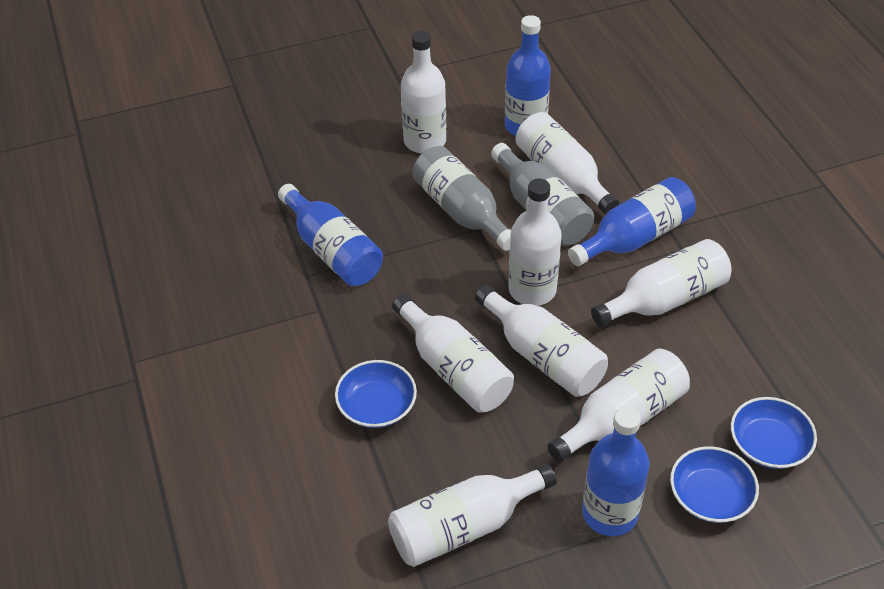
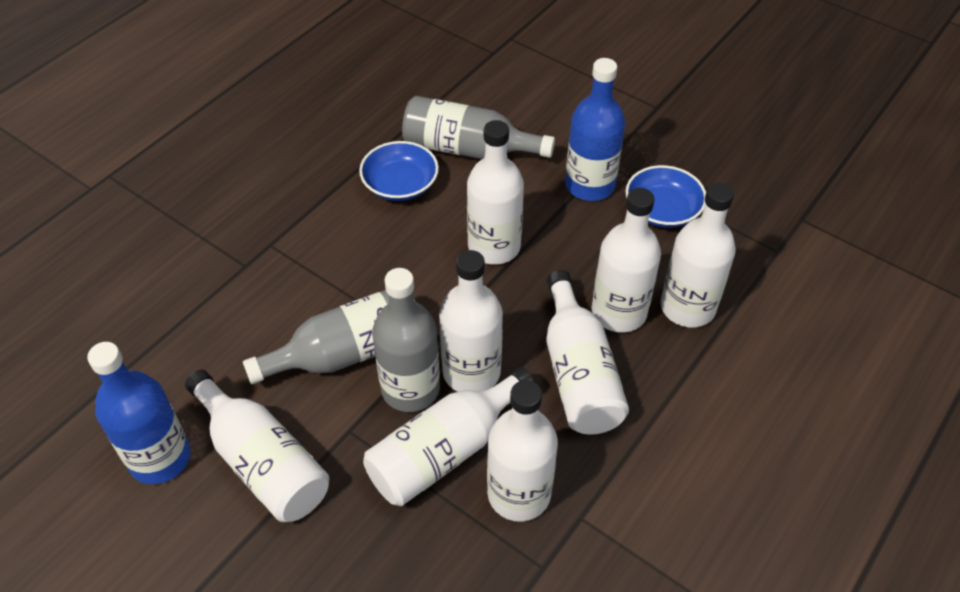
blue bottle: [278,184,383,286] [505,15,551,136] [568,177,696,266] [582,407,650,536] = 4 -> [87,342,191,484] [565,58,625,201] = 2
blue bowl: [335,360,417,428] [670,446,759,523] [731,397,817,469] = 3 -> [359,141,439,201] [626,165,706,228] = 2
grey bottle: [412,146,511,251] [491,143,594,246] = 2 -> [243,290,416,384] [372,268,440,412] [402,96,555,159] = 3

